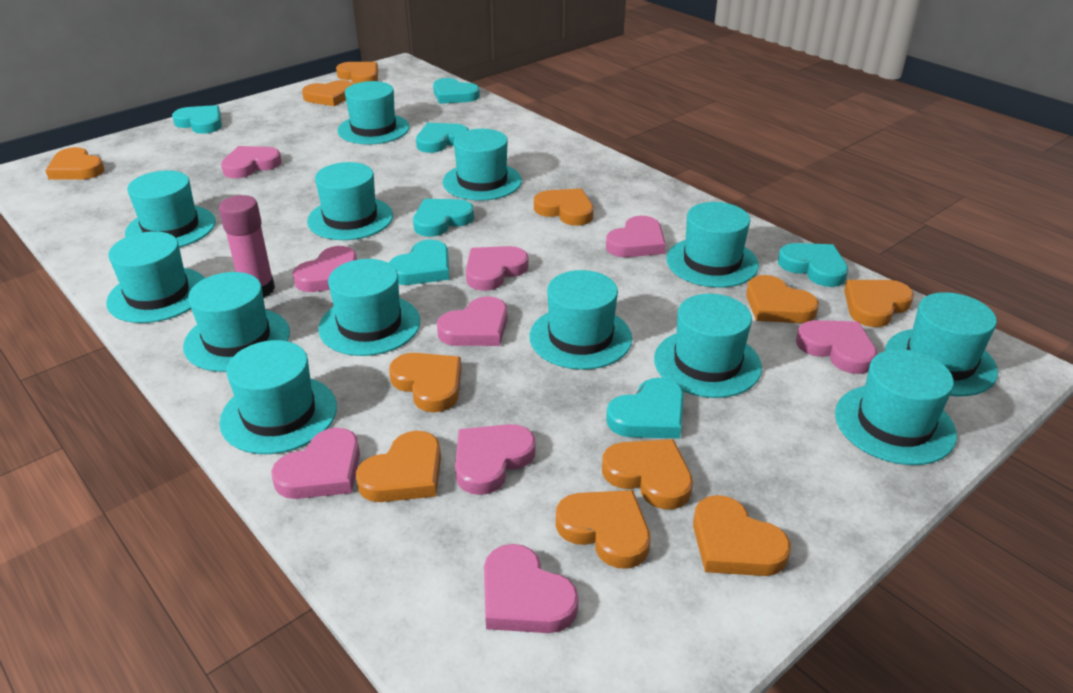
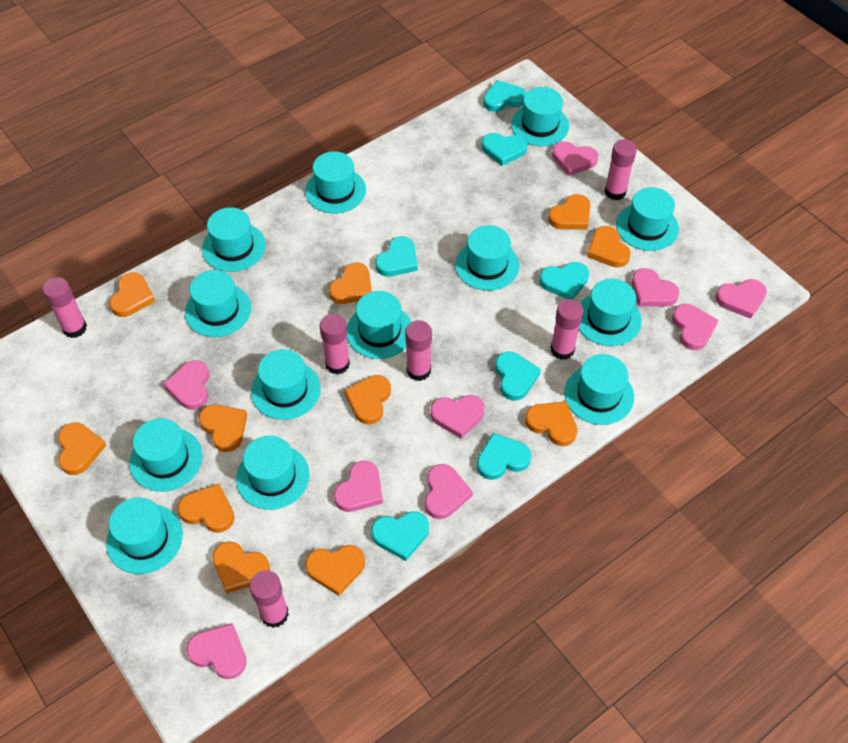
pink glue stick: [219,195,275,298] = 1 -> [43,277,87,338] [249,570,289,628] [320,314,350,375] [405,320,432,381] [551,299,583,360] [604,139,637,200] = 6

